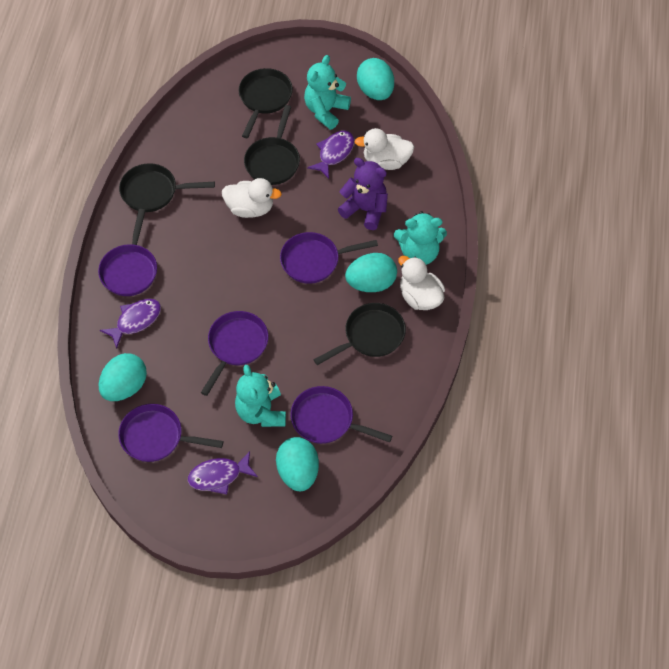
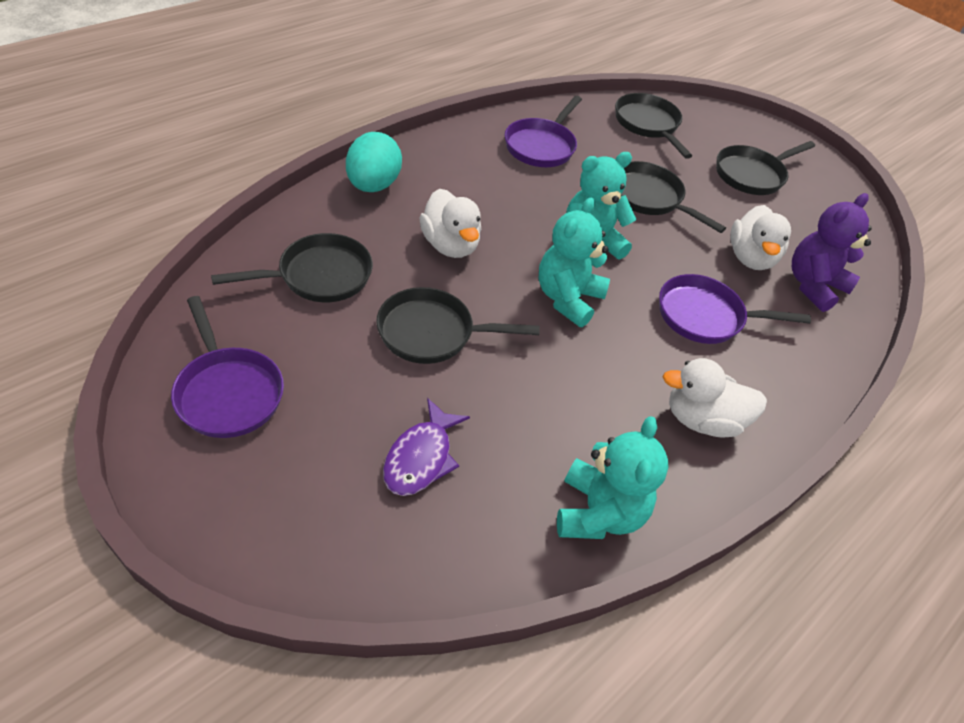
black pan: [119,163,215,212] [239,68,293,138] [244,105,300,185] [313,303,406,365] = 4 -> [211,233,373,302] [376,287,540,364] [615,93,692,159] [621,161,726,233] [716,141,815,195] = 5
purple fish: [100,299,161,349] [188,451,258,494] [307,131,354,179] = 3 -> [383,398,470,496] = 1
purple pan: [98,209,157,296] [118,404,223,462] [201,311,268,396] [280,232,378,284] [291,386,392,444] = 5 -> [171,296,284,438] [505,96,582,167] [659,274,811,344] = 3
turquoise egg: [99,353,147,401] [276,437,319,491] [345,253,397,292] [357,58,394,100] = 4 -> [346,132,402,192] = 1

